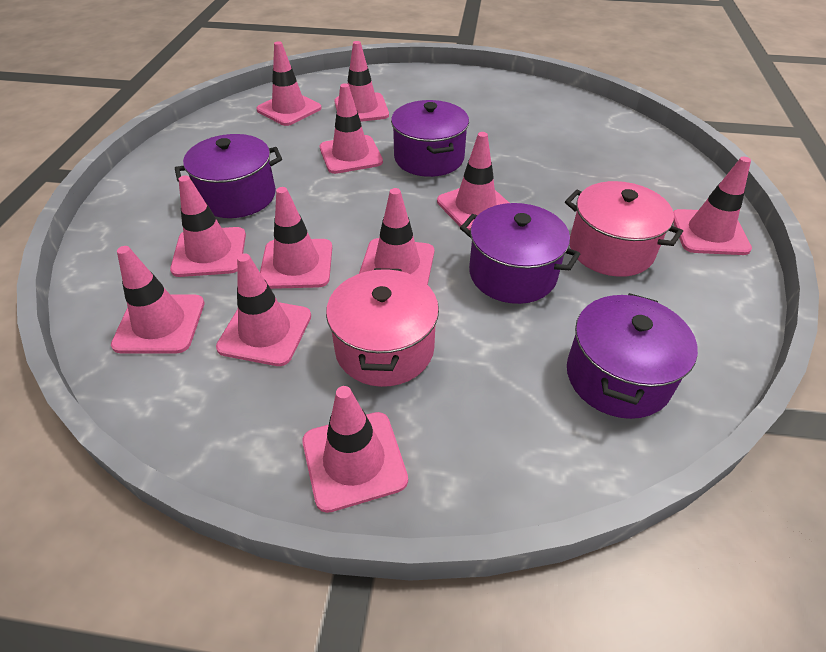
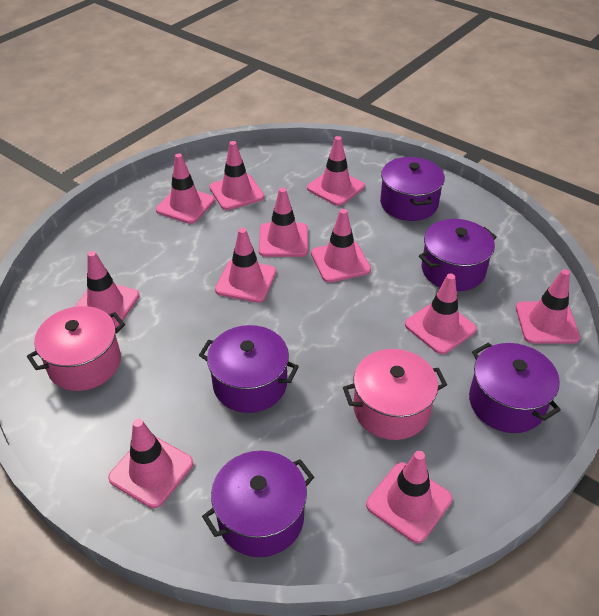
purple pot: [175,134,282,218] [391,100,469,177] [460,203,580,304] [567,293,698,419] = 4 -> [199,325,299,413] [202,451,314,557] [380,157,445,221] [419,219,497,291] [469,343,561,433] = 5

